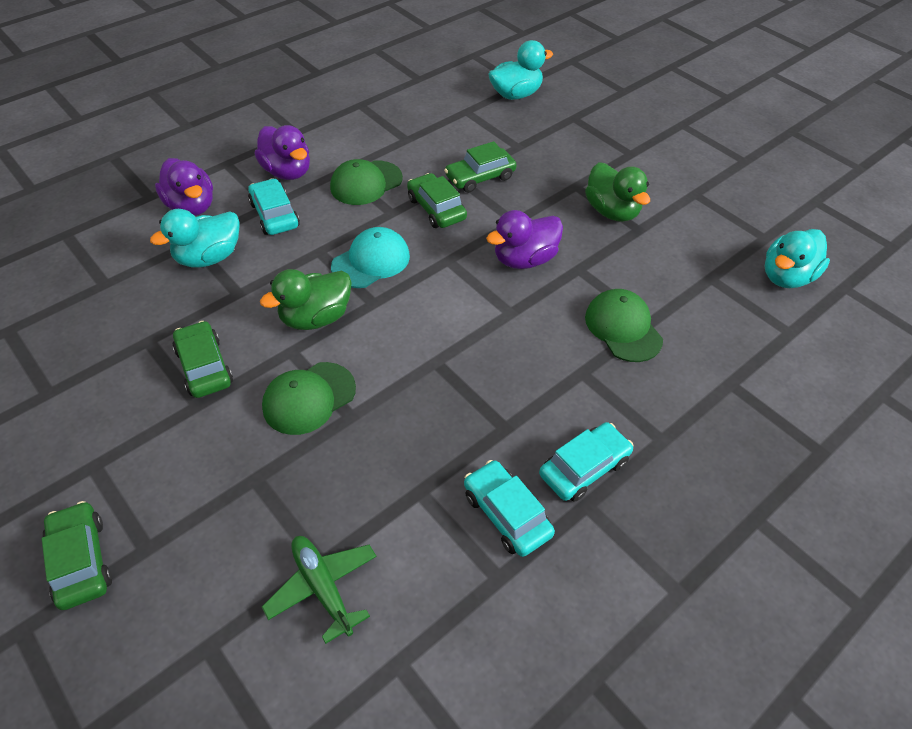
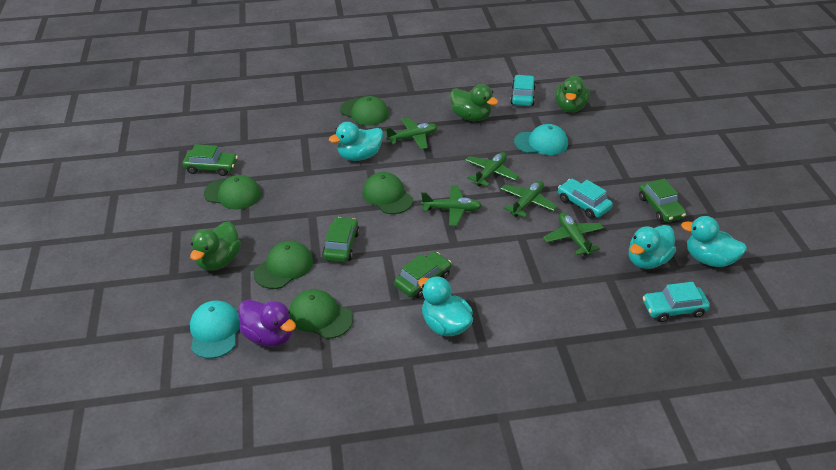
green cap: [262,362,356,435] [330,159,403,205] [585,289,663,362] = 3 -> [204,175,261,210] [254,241,313,289] [289,289,353,339] [340,96,389,126] [362,172,413,214] = 5
green duck: [260,269,352,330] [585,162,650,222] = 2 -> [190,222,241,271] [450,84,498,121] [555,75,590,113] = 3
green plane: [262,536,377,644] = 1 -> [385,117,438,150] [421,185,482,226] [465,152,519,187] [501,180,557,218] [543,212,604,256] = 5
purple duck: [155,158,213,216] [255,125,310,180] [486,210,563,269] = 3 -> [238,299,296,347] = 1
turquoise cap: [331,227,410,288] = 1 -> [190,301,240,359] [514,124,568,155] = 2
turquoise duck: [150,209,240,268] [488,40,553,100] [765,229,830,288] = 3 -> [329,122,383,161] [418,276,473,336] [629,225,676,269] [681,216,747,267] = 4

